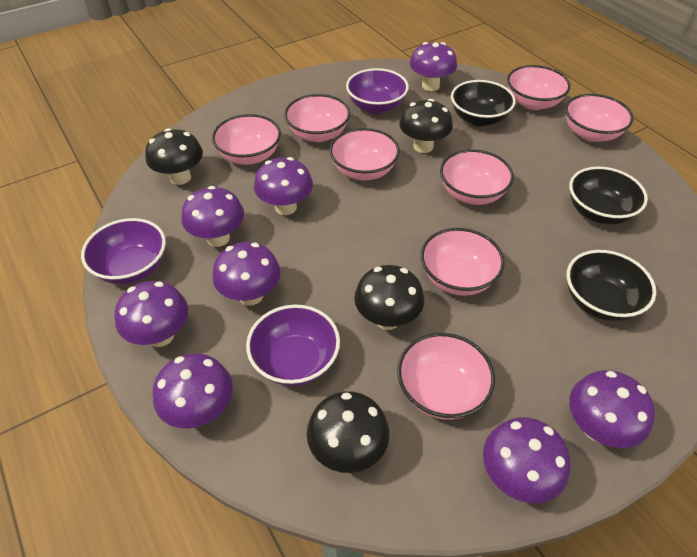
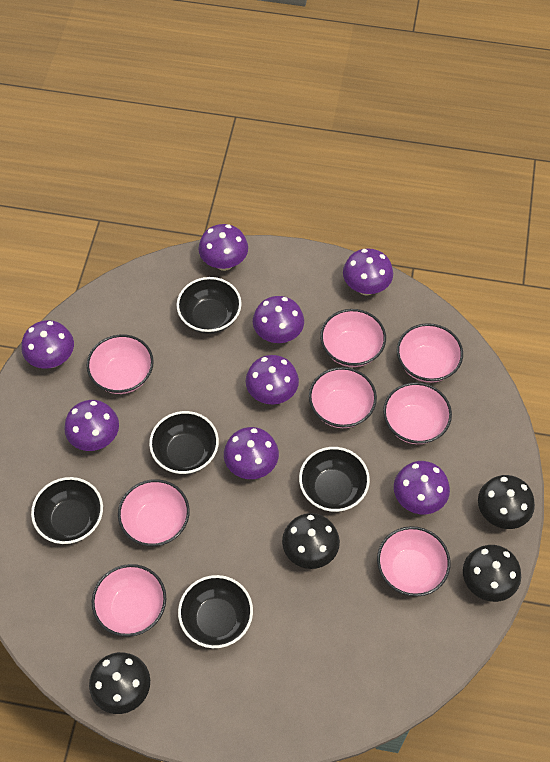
black bowl: [451,80,516,126] [567,250,656,321] [569,167,648,225] = 3 -> [31,477,103,544] [149,411,219,474] [176,277,242,334] [178,575,253,648] [299,447,370,512] = 5
purple bowl: [81,218,166,284] [246,305,340,386] [346,68,409,114] = 3 -> none = 0

